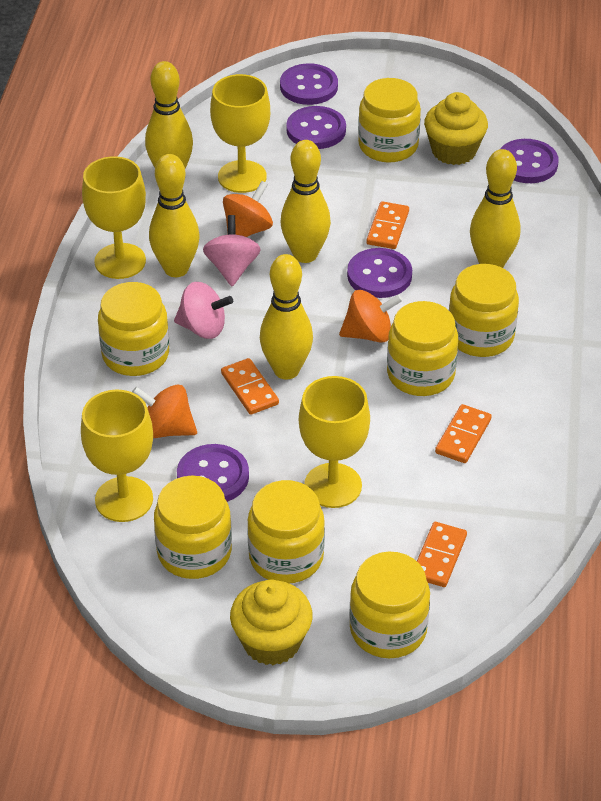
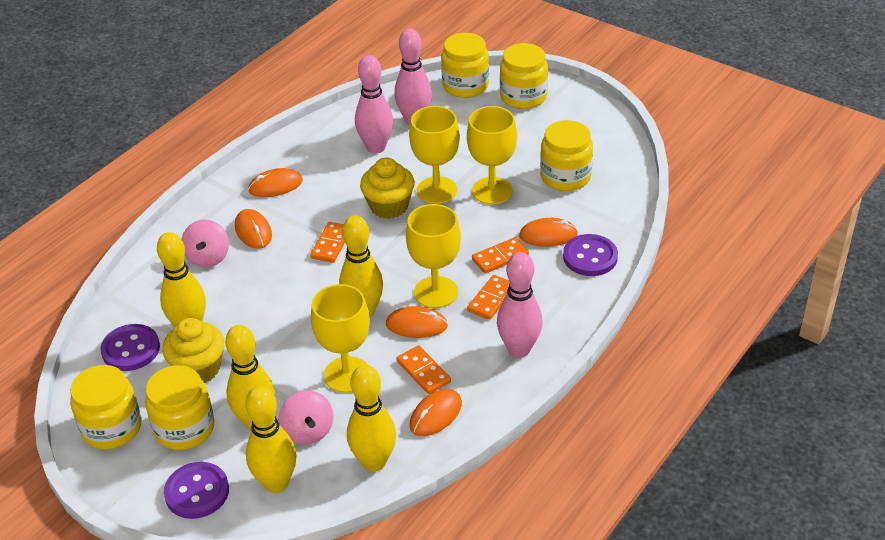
orange mouse: none = 0 -> [235,209,272,249] [248,168,303,197] [386,306,448,338] [409,389,462,436] [519,218,578,246] = 5
orange spinning top: [132,385,197,438] [223,181,273,237] [339,290,403,343] = 3 -> none = 0
pink bowling pin: none = 0 -> [355,55,393,154] [394,29,432,125] [497,252,543,358] = 3
purple button: [177,444,249,502] [280,63,338,105] [286,106,346,149] [347,248,412,298] [500,139,559,183] = 5 -> [100,324,160,371] [164,462,229,519] [563,234,618,276] = 3
yellow jar: [98,282,169,376] [154,476,232,579] [247,480,325,583] [349,552,430,658] [358,78,421,163] [387,301,458,396] [449,264,519,357] = 7 -> [70,365,142,449] [145,365,214,450] [441,33,489,98] [500,43,548,109] [540,120,593,191] = 5

